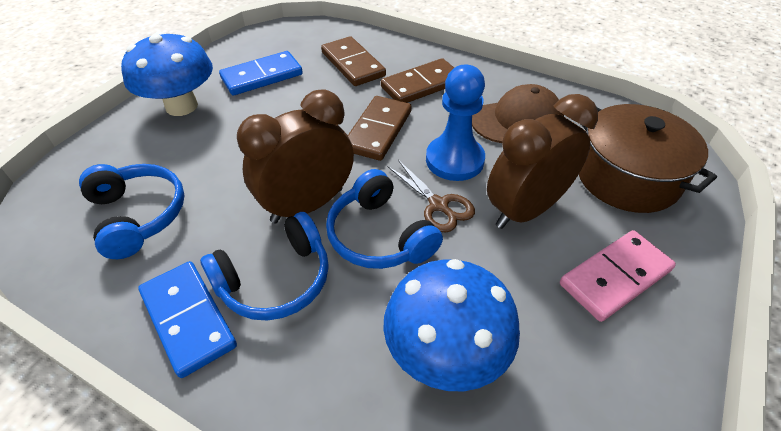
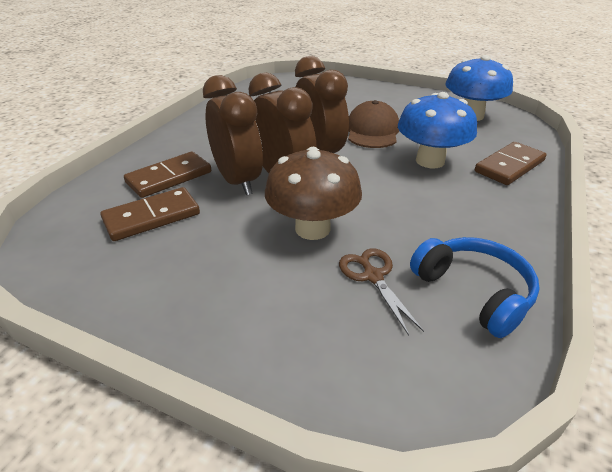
blue domino: [138,261,237,378] [219,51,303,95] = 2 -> none = 0
blue headphones: [79,164,185,259] [200,212,329,321] [326,169,443,269] = 3 -> [410,237,540,338] = 1
blue pawn: [426,65,485,181] = 1 -> none = 0
brown clock: [237,89,354,223] [487,94,598,229] = 2 -> [203,75,263,195] [248,72,317,173] [295,56,349,153] = 3
brown mushroom: none = 0 -> [265,147,362,240] = 1
brown pot: [579,104,717,213] = 1 -> none = 0
pink domino: [560,230,676,322] = 1 -> none = 0

